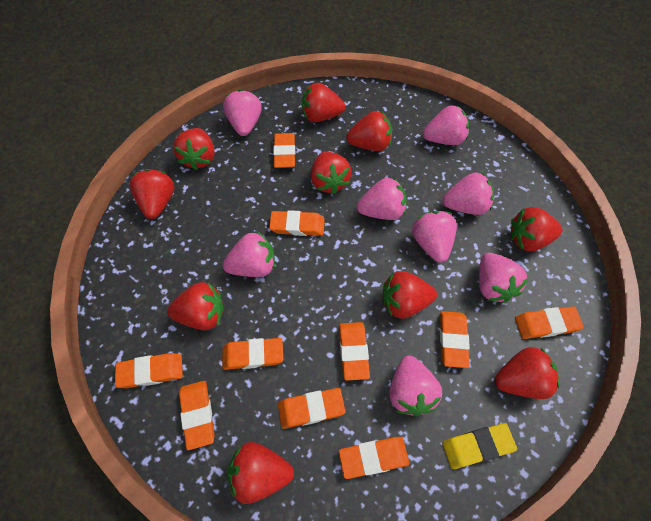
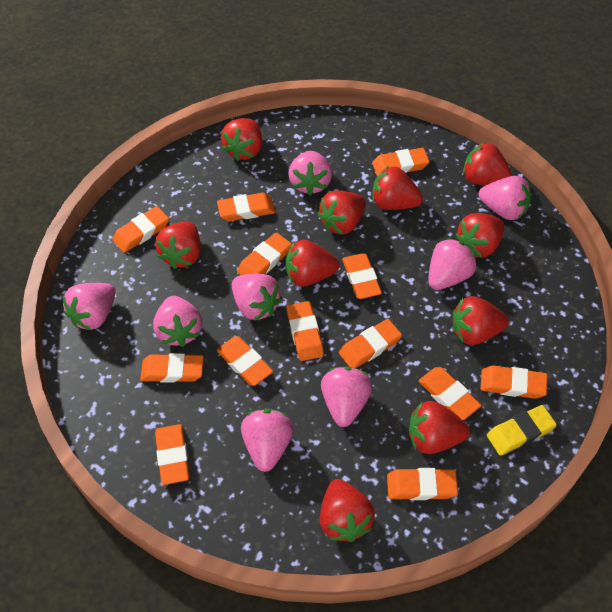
orange eraser: [115,353,183,388] [179,381,215,450] [222,338,283,370] [269,210,325,236] [273,133,295,168] [278,388,345,429] [339,322,370,380] [339,437,409,479] [440,311,470,368] [515,306,584,339] = 10 -> [112,206,169,253] [140,353,204,383] [155,424,189,485] [216,336,273,386] [217,193,275,221] [237,233,292,275] [287,301,324,361] [339,319,402,368] [342,253,382,299] [372,148,429,177] [387,468,458,500] [418,367,481,420] [480,365,547,399] = 13

